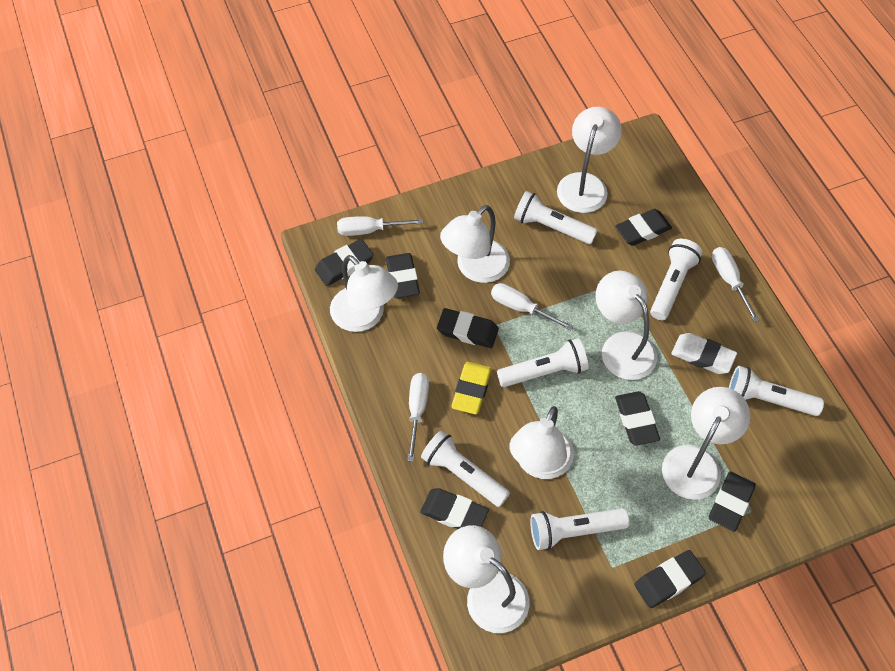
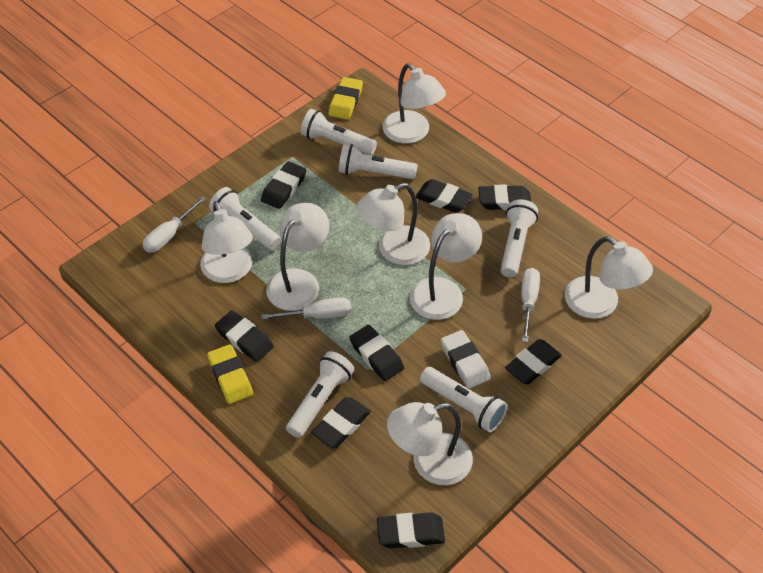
white screwdriver: [337,216,423,236] [407,373,429,462] [491,283,574,330] [712,247,759,322] = 4 -> [143,196,206,253] [261,297,351,320] [521,268,540,342] = 3
yellow eraser: [451,362,492,414] = 1 -> [207,344,253,404] [329,77,363,120] = 2

